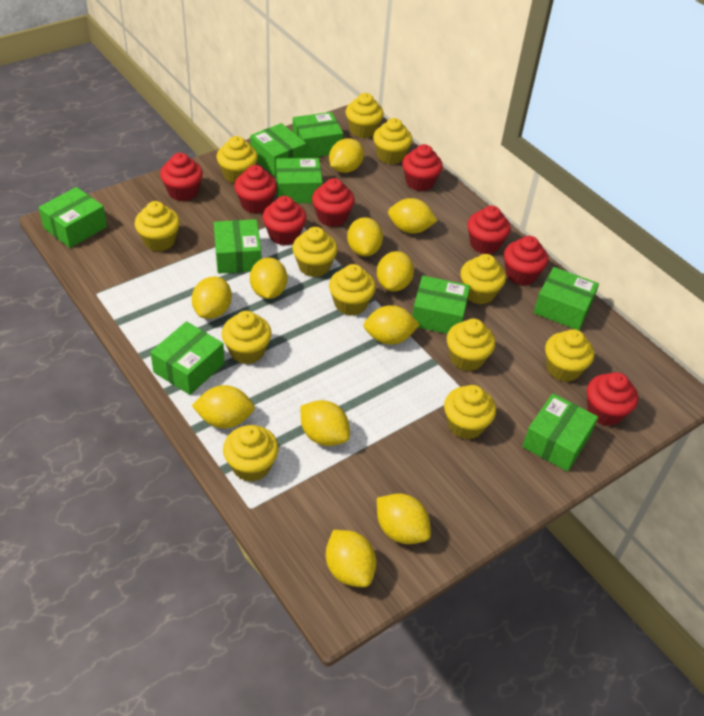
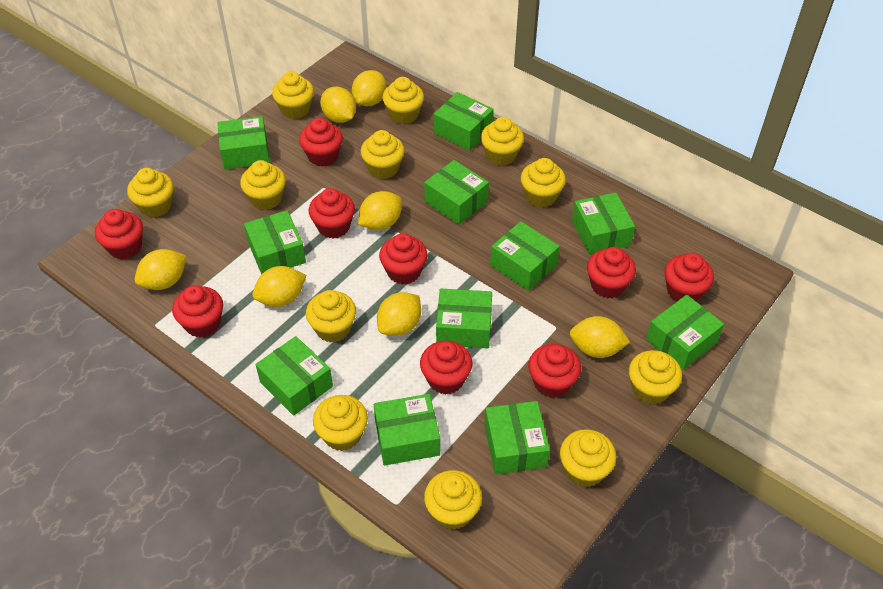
green box: [38,187,107,248] [150,321,225,395] [214,219,261,274] [250,123,306,177] [276,158,323,203] [293,112,343,158] [412,276,470,334] [522,393,598,472] [534,267,599,330] = 9 -> [217,116,270,170] [244,210,306,275] [256,336,333,416] [374,394,440,465] [424,160,489,225] [434,92,494,151] [436,289,492,349] [484,401,550,474] [490,221,560,291] [572,192,635,255] [646,295,724,370] = 11
red cupcake: [160,153,203,201] [234,165,277,214] [263,196,306,245] [312,178,355,227] [402,144,443,191] [467,206,511,254] [504,236,548,285] [587,372,638,426] = 8 -> [95,209,143,260] [172,285,223,338] [299,118,343,167] [309,188,355,239] [379,233,427,285] [420,341,472,395] [528,344,581,398] [587,247,636,298] [664,253,714,302] = 9
yellow lemon: [192,277,232,319] [192,385,255,428] [250,257,288,299] [301,400,350,446] [326,530,376,587] [329,138,364,173] [347,217,383,256] [363,305,420,345] [377,251,414,291] [377,493,431,544] [388,198,438,233] = 11 -> [134,249,187,290] [252,266,306,307] [320,87,356,123] [352,70,387,106] [358,191,402,230] [377,292,421,336] [570,316,630,358] = 7

